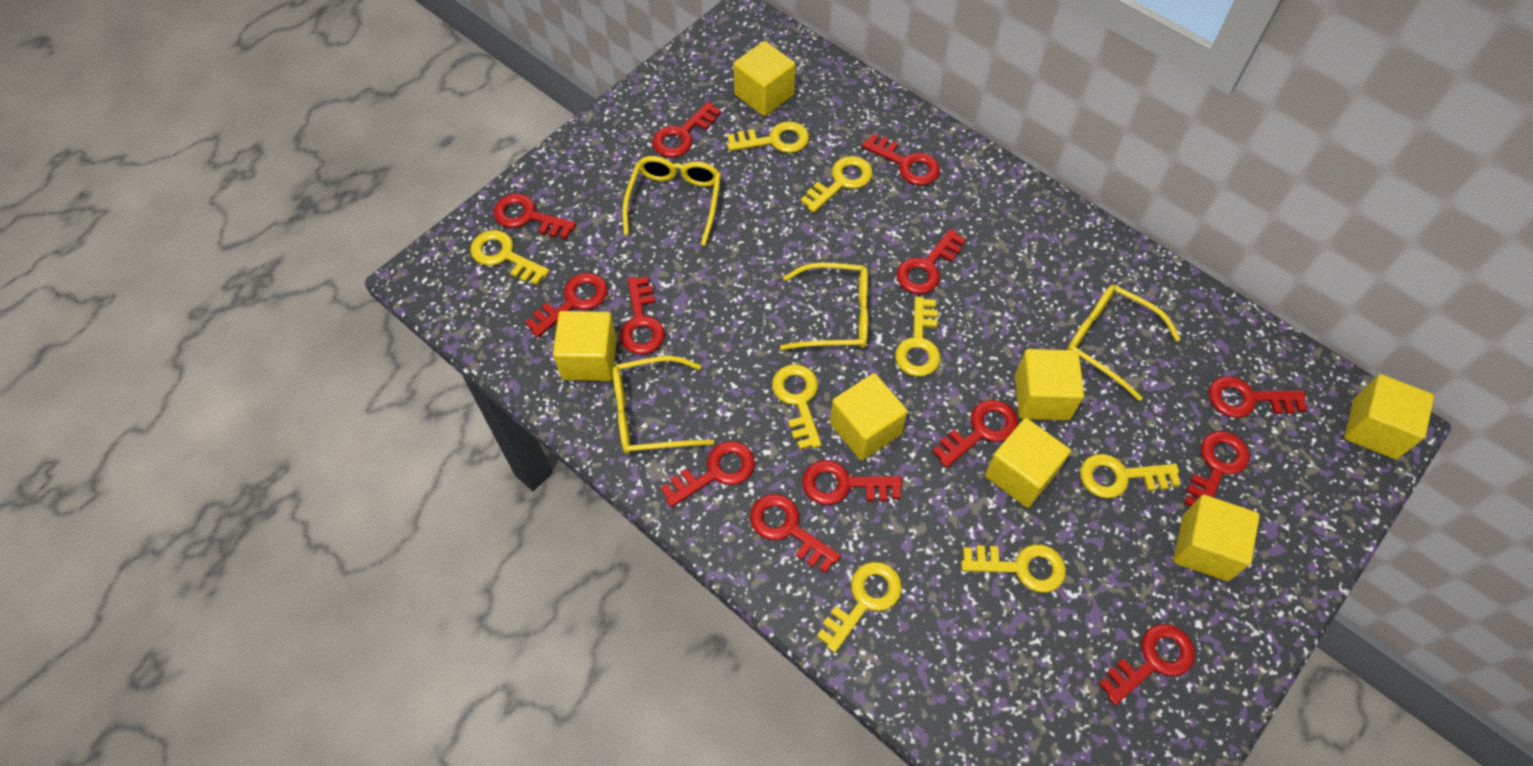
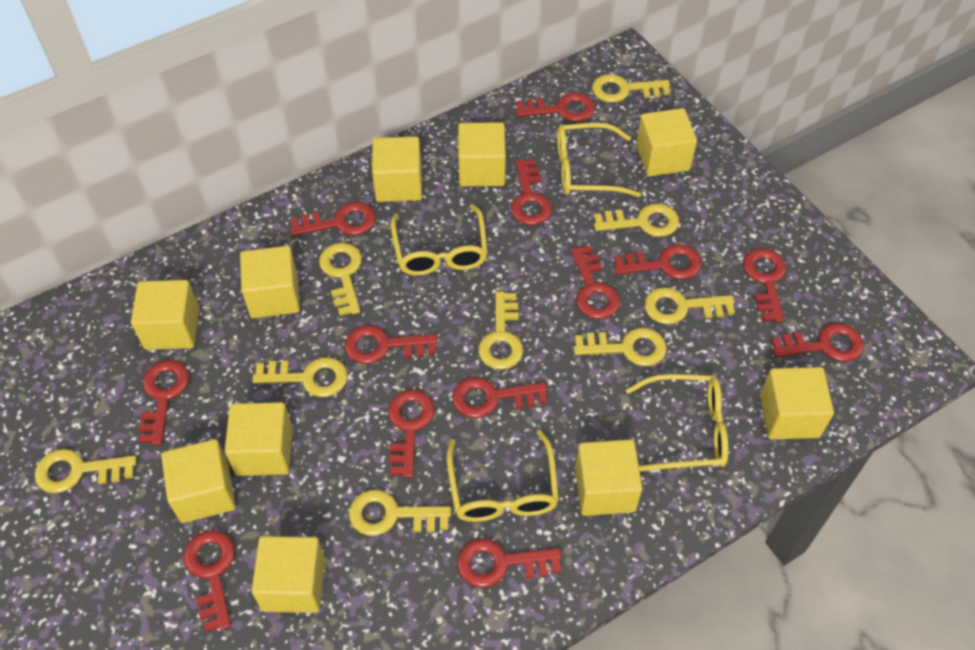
yellow cube: [553,311,617,381] [733,41,795,116] [830,373,908,461] [985,418,1071,508] [1015,349,1084,420] [1173,495,1260,581] [1344,374,1434,459] = 7 -> [131,280,199,350] [161,439,236,523] [225,402,293,476] [240,246,300,318] [252,536,325,613] [372,136,422,202] [458,122,506,187] [575,439,642,516] [636,108,697,176] [760,367,834,440] = 10
yellow key: [470,230,550,285] [727,121,809,153] [772,364,822,450] [800,156,873,213] [817,562,902,653] [895,297,940,377] [961,544,1066,593] [1080,454,1181,498] = 8 -> [35,449,137,493] [252,357,348,397] [319,243,362,316] [349,490,451,536] [478,291,523,370] [574,328,667,366] [592,74,670,103] [594,203,679,237] [644,287,735,324] = 9

